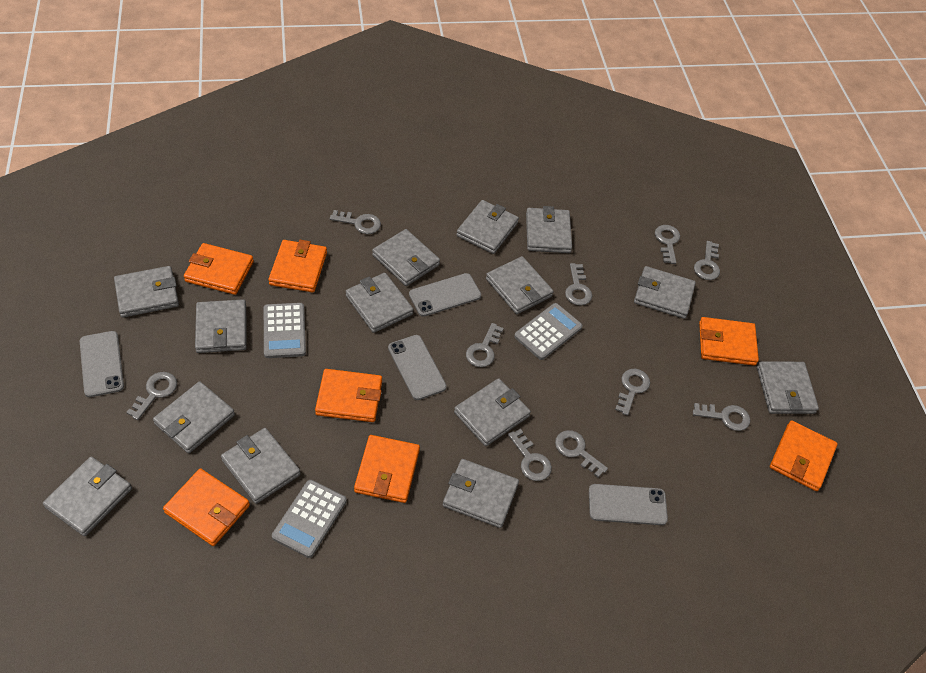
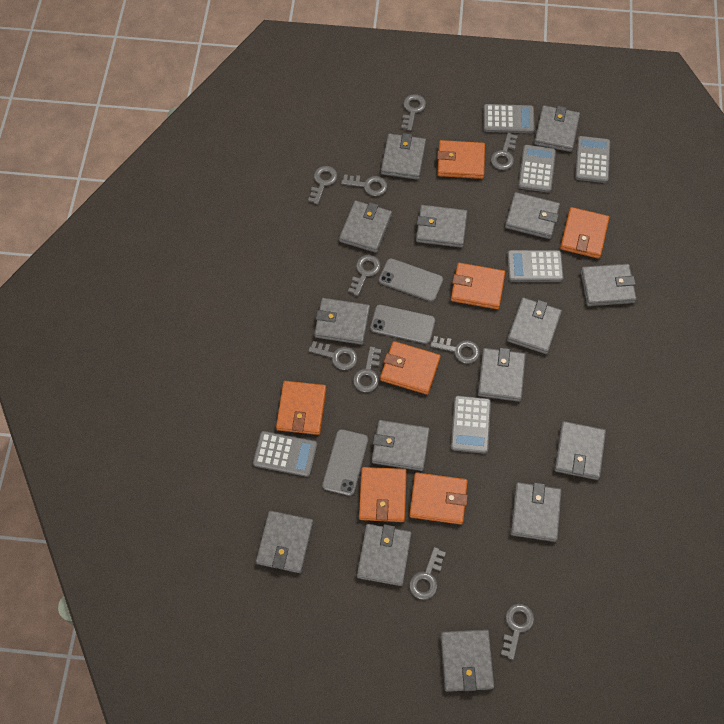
grey calculator: [264,303,306,358] [272,480,347,558] [514,303,583,360] = 3 -> [253,431,317,477] [451,396,491,454] [483,104,535,133] [507,250,563,282] [518,145,556,193] [575,136,610,183] = 6
grey phone: [80,331,124,397] [388,335,447,400] [409,273,481,317] [589,484,668,525] = 4 -> [322,429,368,496] [370,305,435,344] [379,258,443,302] = 3
grey wallet: [43,456,132,536] [114,266,179,318] [153,381,235,453] [195,299,247,353] [221,428,301,504] [346,273,413,333] [372,229,440,286] [443,459,519,528] [454,378,531,446] [456,200,519,254] [486,256,554,314] [526,206,572,253] [634,266,696,319] [757,361,819,414] = 14 -> [256,511,314,573] [314,298,370,345] [339,201,392,253] [357,524,412,586] [372,420,430,471] [381,133,426,180] [416,205,468,248] [440,630,494,692] [478,347,526,402] [505,192,560,239] [507,297,562,354] [511,482,562,542] [534,105,580,152] [554,421,606,480] [580,264,637,306] = 15

